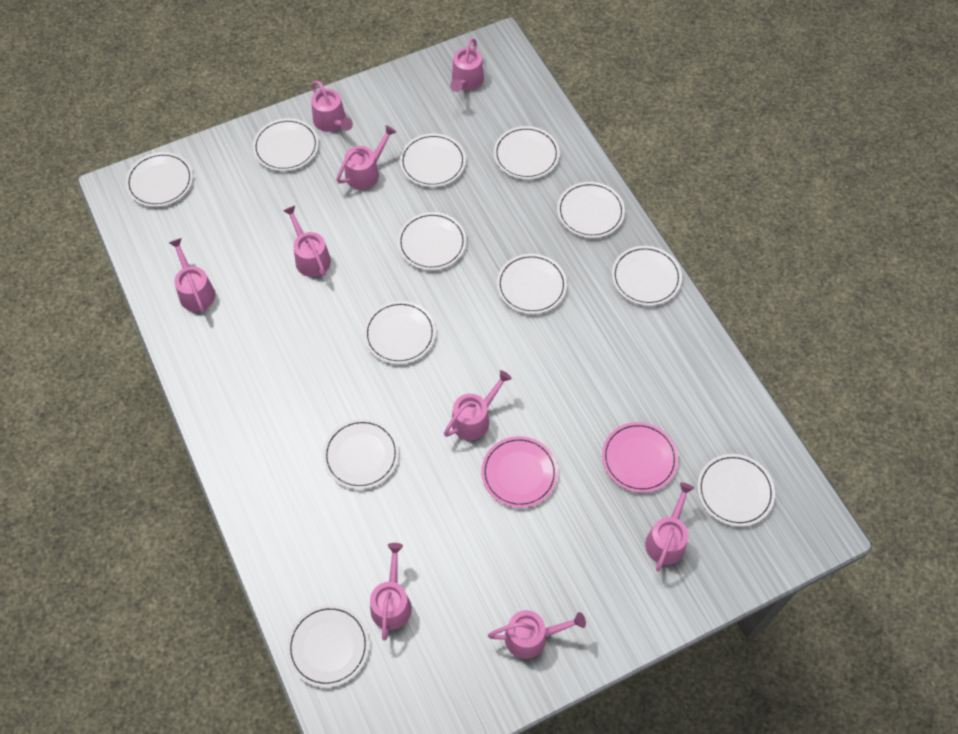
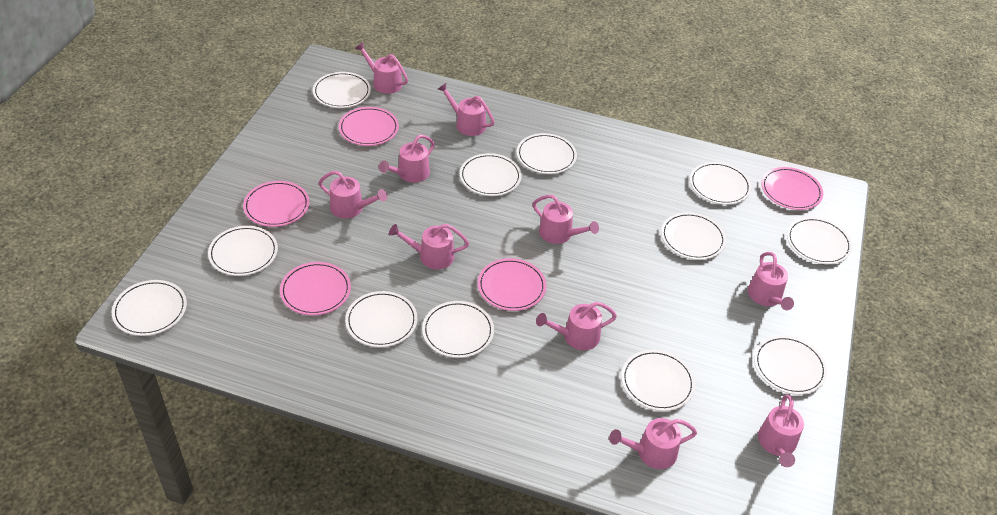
pink plate: [481,436,558,508] [602,422,678,493] = 2 -> [243,181,309,227] [280,262,351,315] [339,107,399,146] [478,258,546,311] [761,167,823,210] = 5
pink watering can: [169,238,215,312] [283,206,331,277] [311,81,353,132] [336,125,396,190] [370,543,412,641] [444,370,512,440] [450,38,484,92] [488,610,586,659] [645,482,694,571] = 9 -> [318,171,387,219] [355,42,408,94] [379,135,435,183] [389,224,469,269] [438,83,495,136] [532,195,599,244] [536,302,617,350] [609,418,697,469] [748,252,794,310] [758,394,804,467] = 10

